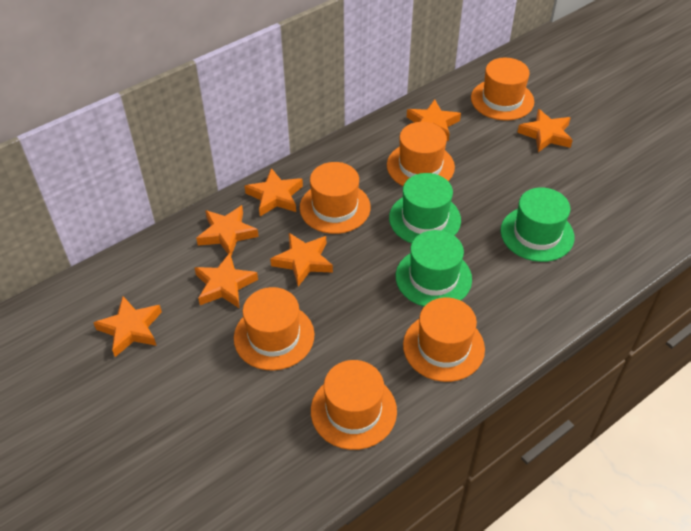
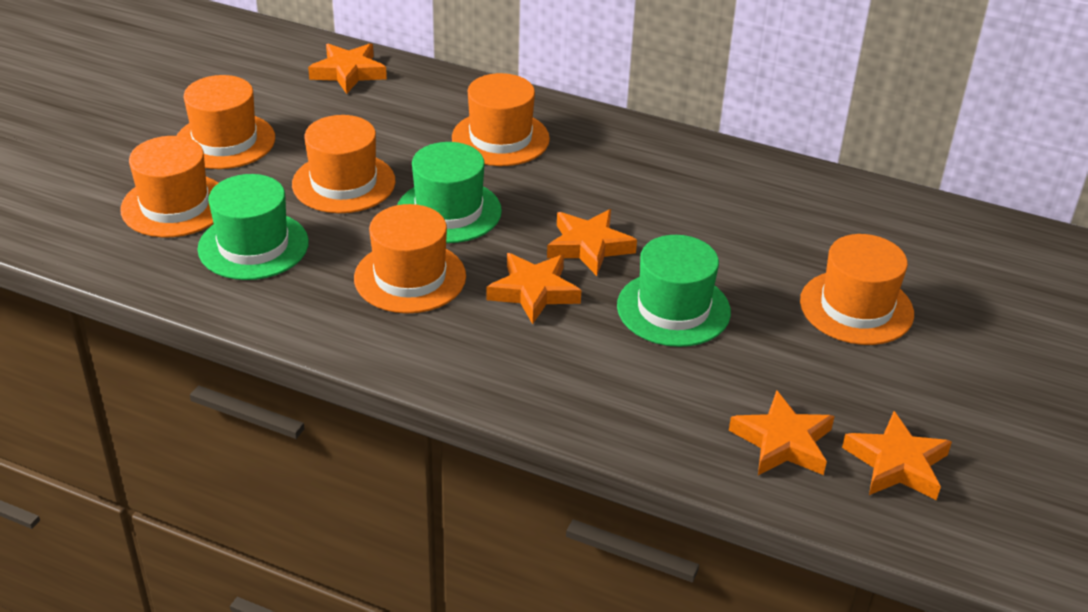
orange star: [93,296,162,357] [194,253,258,308] [196,205,259,255] [245,168,303,216] [270,233,333,287] [407,99,461,141] [517,109,573,152] = 7 -> [308,43,387,94] [487,253,581,324] [547,209,637,276] [729,390,835,475] [842,411,952,500] = 5

